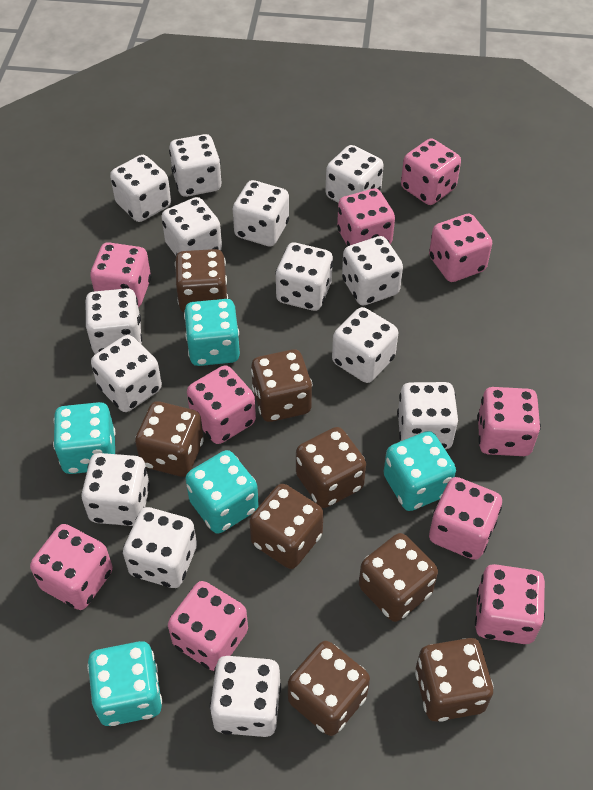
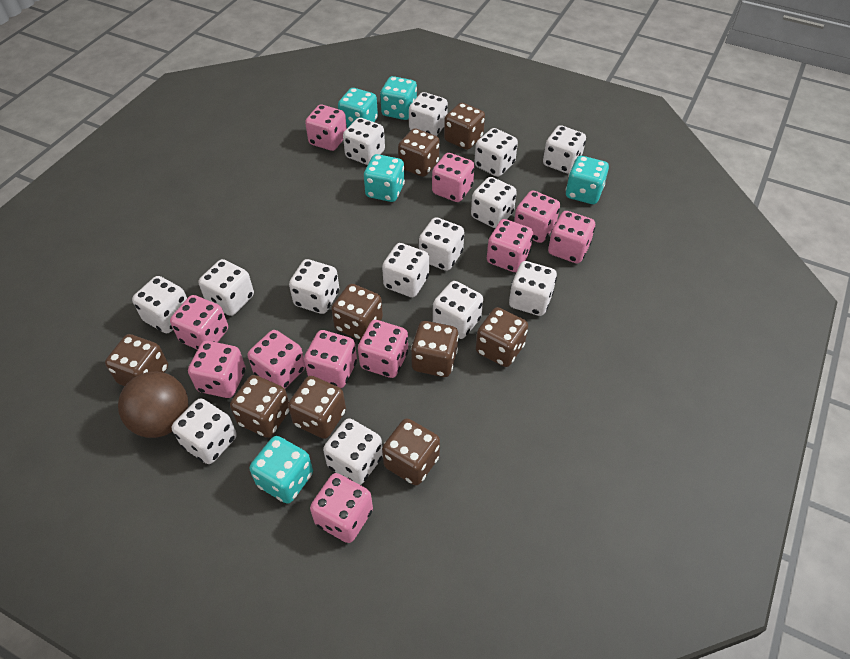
brown ball: none = 0 -> [118,371,188,438] = 1
brown dice: [135,401,204,477] [175,249,228,313] [249,484,324,569] [251,349,313,422] [288,641,370,736] [296,427,366,508] [359,533,438,622] [415,638,494,722] = 8 -> [105,334,168,386] [230,375,289,438] [288,376,346,439] [331,284,383,341] [382,418,440,486] [398,128,440,177] [411,321,459,377] [444,103,485,150] [476,307,528,367] = 9
pink dice: [30,524,113,610] [90,242,151,308] [168,581,248,671] [187,365,256,444] [337,188,395,246] [401,139,461,205] [429,214,492,282] [429,477,502,560] [475,564,545,644] [477,387,541,456] = 10 -> [170,295,228,350] [188,341,246,398] [248,330,305,389] [304,330,357,388] [305,105,347,151] [310,473,373,543] [358,320,408,378] [432,153,475,202] [487,219,533,272] [514,190,560,243] [548,211,595,263] = 11

